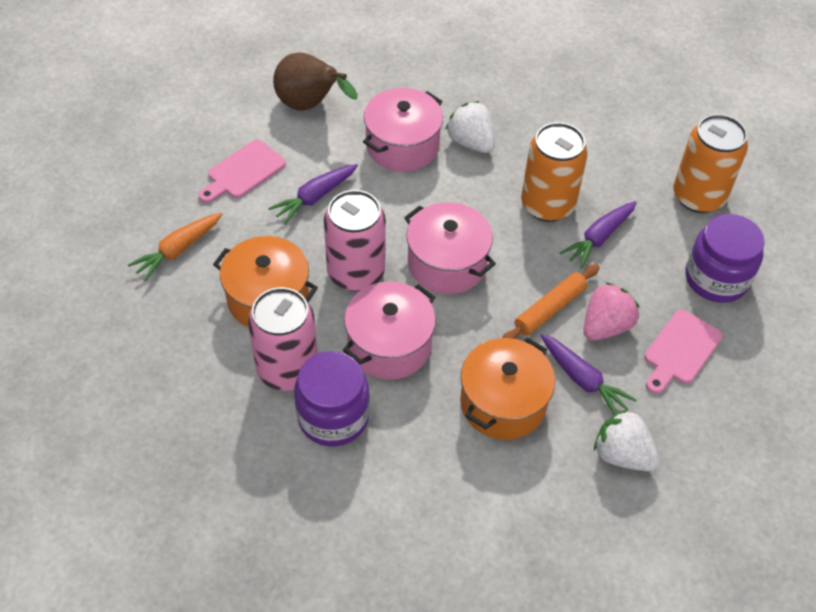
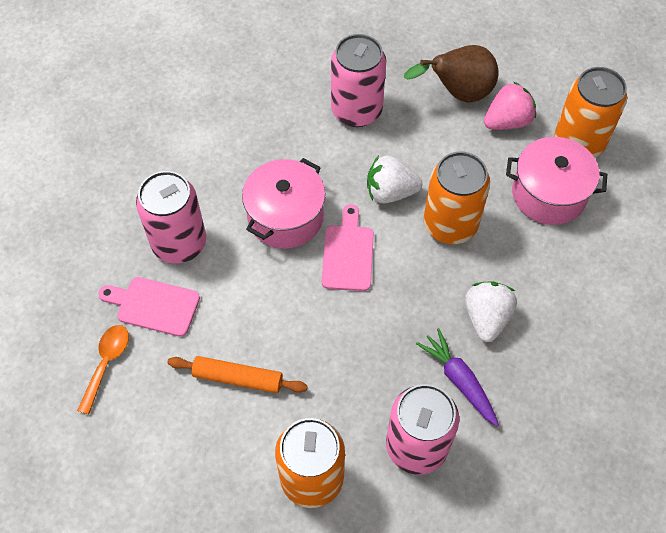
orange can: [521,122,588,222] [673,114,748,213] = 2 -> [275,418,345,508] [424,152,490,244] [555,67,627,158] = 3
orange carrot: [128,213,222,281] = 1 -> none = 0
orange pot: [213,236,318,328] [460,337,555,440] = 2 -> none = 0
orange spoon: none = 0 -> [77,325,129,414] = 1
pink can: [248,287,318,391] [324,190,386,291] = 2 -> [136,171,206,264] [331,34,386,127] [386,384,459,475] = 3
pink pot: [343,282,436,380] [363,88,443,172] [404,202,496,294] = 3 -> [242,158,325,249] [506,137,607,225] = 2
purple carrot: [268,164,358,225] [540,334,637,415] [560,201,637,269] = 3 -> [416,328,499,426] = 1
purple jar: [294,351,370,447] [685,214,765,303] = 2 -> none = 0

